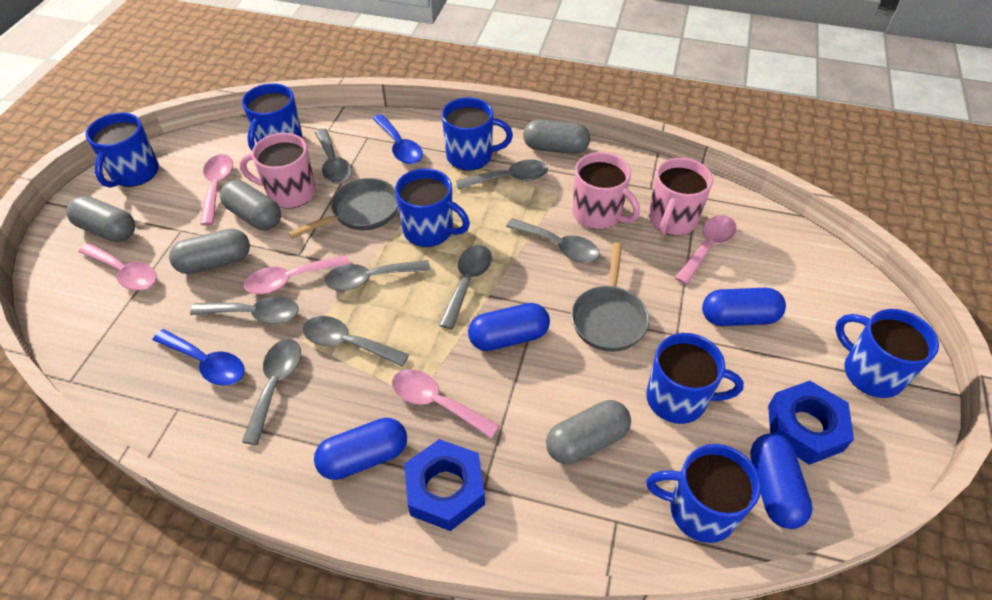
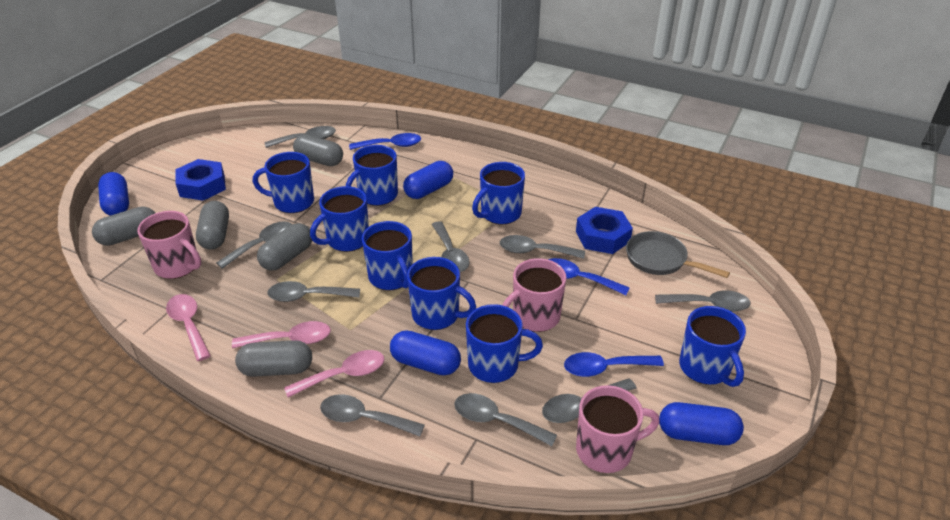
blue mug: [86,112,159,188] [242,83,303,151] [395,168,470,247] [442,97,513,171] [646,333,744,424] [646,444,761,543] [835,309,939,398] = 7 -> [253,152,314,213] [310,186,369,252] [346,145,398,206] [362,221,413,290] [407,257,476,330] [466,304,543,383] [472,162,525,224] [679,306,746,387] = 8
blue spoon: [153,329,245,386] [373,114,423,164] = 2 -> [349,133,421,150] [548,258,630,295] [564,352,664,377] = 3
grey pan: [288,178,398,239] [571,243,649,352] = 2 -> [626,231,730,278] = 1
grey spoon: [190,297,299,324] [242,339,301,445] [302,316,409,367] [315,129,352,184] [324,260,430,291] [439,245,492,329] [456,159,548,190] [506,218,600,262] = 8 -> [216,221,292,269] [264,126,336,148] [268,281,360,302] [320,394,425,437] [431,221,470,272] [454,393,557,446] [500,235,585,259] [542,378,637,423] [655,290,751,312] = 9
pink spoon: [79,243,157,290] [200,154,233,225] [244,255,350,294] [392,369,500,439] [675,215,737,285] = 5 -> [166,294,211,361] [232,321,331,348] [284,350,385,397] = 3

